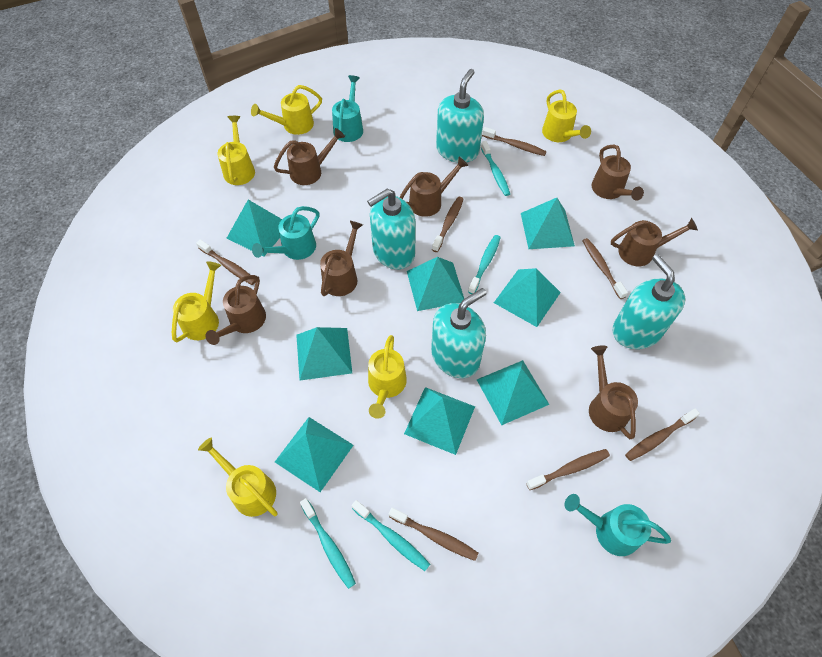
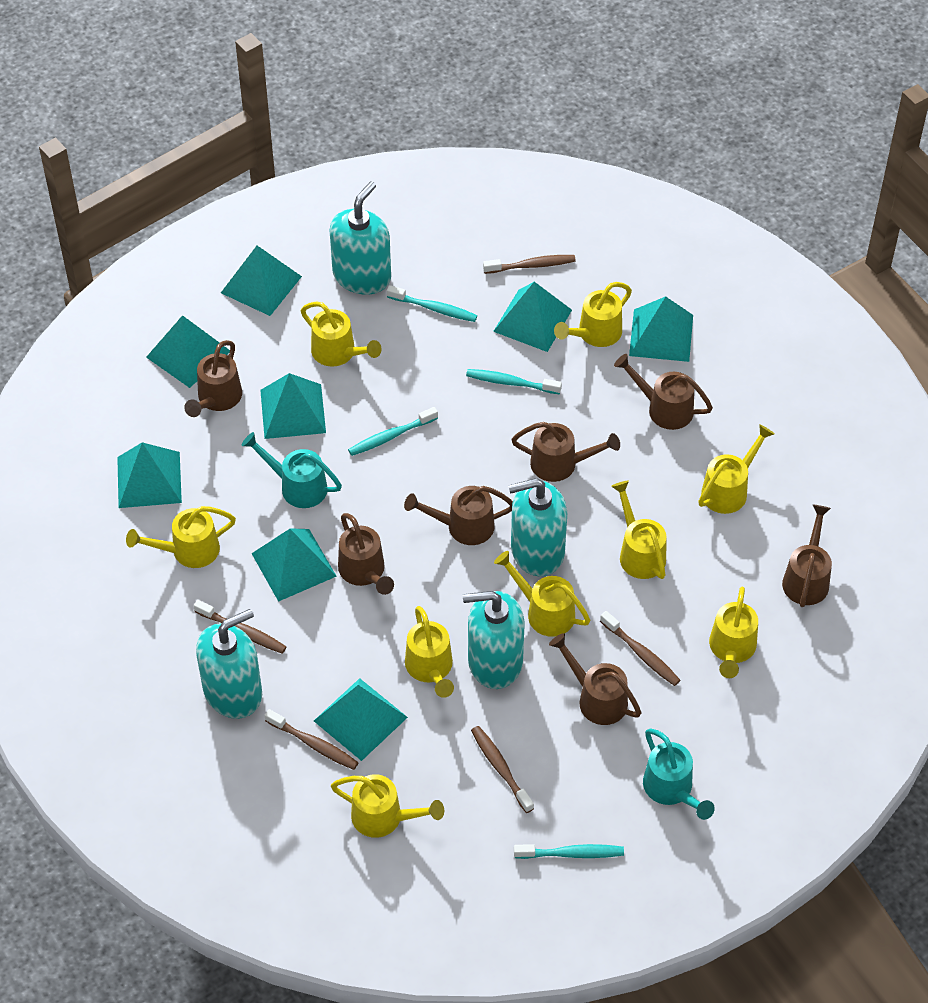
brown toothbrush: [196,239,256,285] [389,508,478,561] [432,197,463,252] [482,127,547,156] [526,449,610,490] [582,238,628,299] [625,408,700,461] = 7 -> [194,600,287,654] [265,709,359,770] [471,726,534,813] [483,255,576,274] [600,611,680,686] = 5
turquoise watering can: [252,206,319,260] [332,75,363,142] [564,494,671,556] = 3 -> [242,432,342,508] [643,728,715,820] = 2
yellow watering can: [172,261,221,342] [198,437,278,517] [218,116,255,185] [251,85,322,135] [368,335,407,419] [542,89,591,142] = 6 -> [126,506,236,568] [301,302,382,367] [331,774,444,838] [405,606,454,698] [494,551,590,637] [554,282,632,347] [611,481,666,579] [698,424,774,514] [709,587,758,678] = 9

